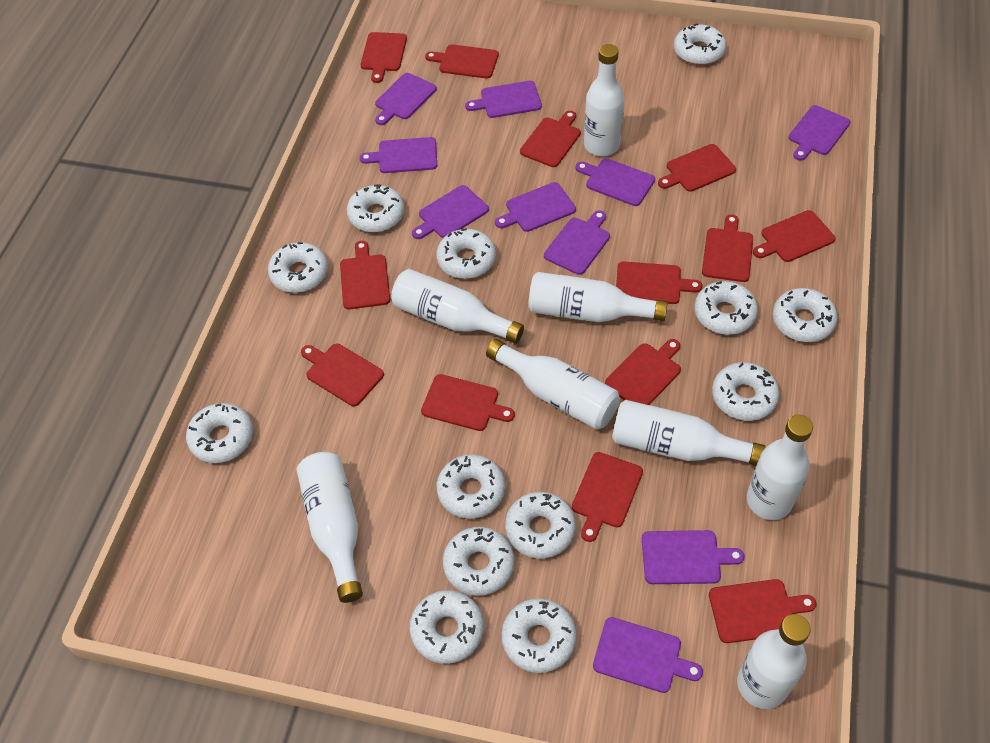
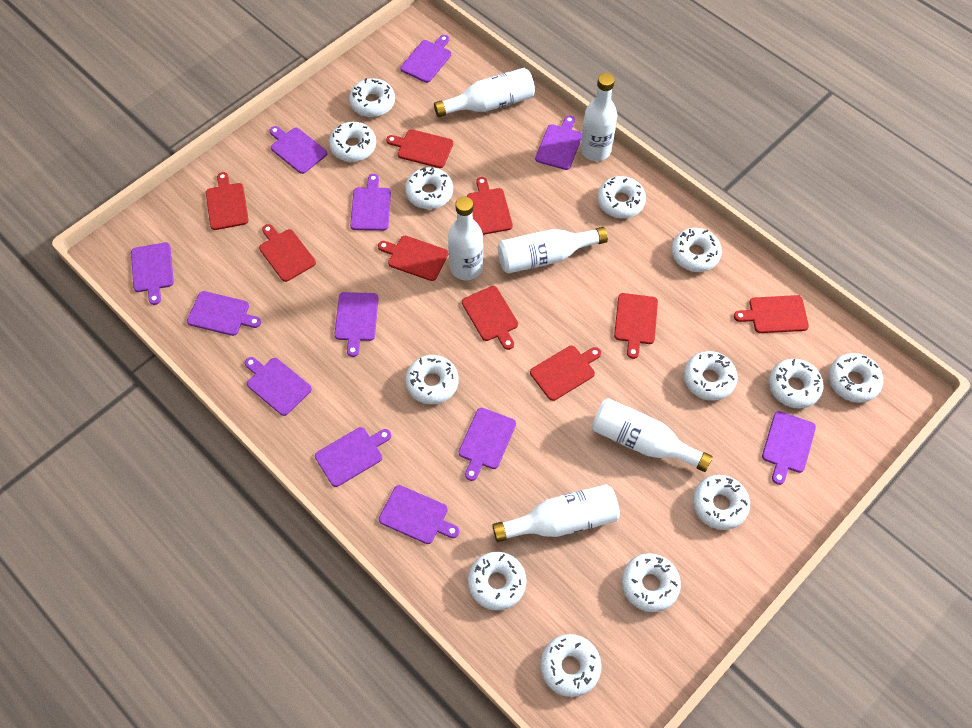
purple cutting board: [360,137,437,173] [375,73,437,125] [412,185,489,239] [465,81,542,118] [495,182,576,232] [544,210,610,275] [575,158,655,206] [593,617,703,693] [642,530,744,584] [789,105,850,161] = 10 -> [131,242,174,305] [187,291,261,336] [245,357,312,416] [269,126,327,174] [315,427,391,487] [334,292,379,357] [350,174,391,231] [379,485,459,544] [400,35,451,83] [459,408,516,481] [535,116,582,170] [762,411,816,485] = 12
red cutting board: [301,344,384,406] [340,241,390,310] [360,32,407,83] [421,374,515,431] [425,44,499,79] [520,111,581,167] [572,452,643,542] [605,339,681,405] [616,262,702,304] [658,144,736,192] [702,215,753,282] [709,579,816,643] [753,210,836,262] = 13 -> [206,172,249,230] [259,224,316,282] [378,236,448,281] [386,129,453,168] [462,286,518,350] [467,177,513,235] [530,346,601,401] [614,293,658,359] [734,295,809,333] = 9
white bottle: [297,452,363,603] [391,269,524,344] [486,339,620,430] [528,272,667,322] [584,44,624,156] [612,400,765,466] [737,614,811,709] [747,414,813,520] = 8 -> [434,68,535,117] [448,197,483,280] [492,484,620,542] [498,227,608,274] [580,73,617,161] [592,398,713,472] = 6

